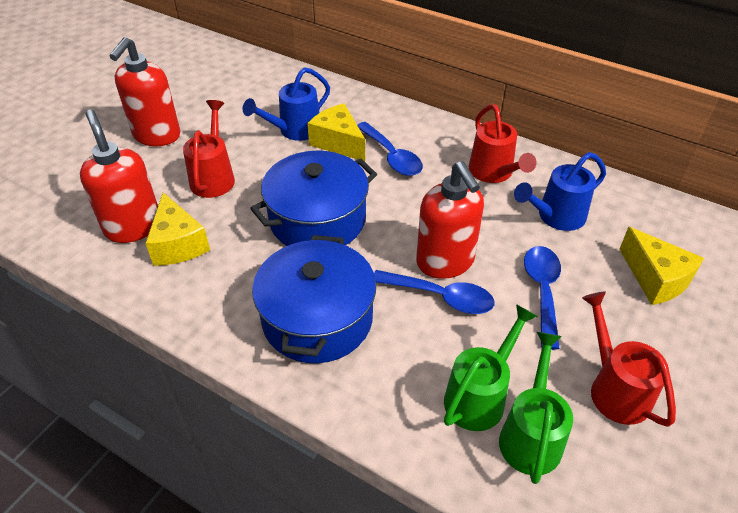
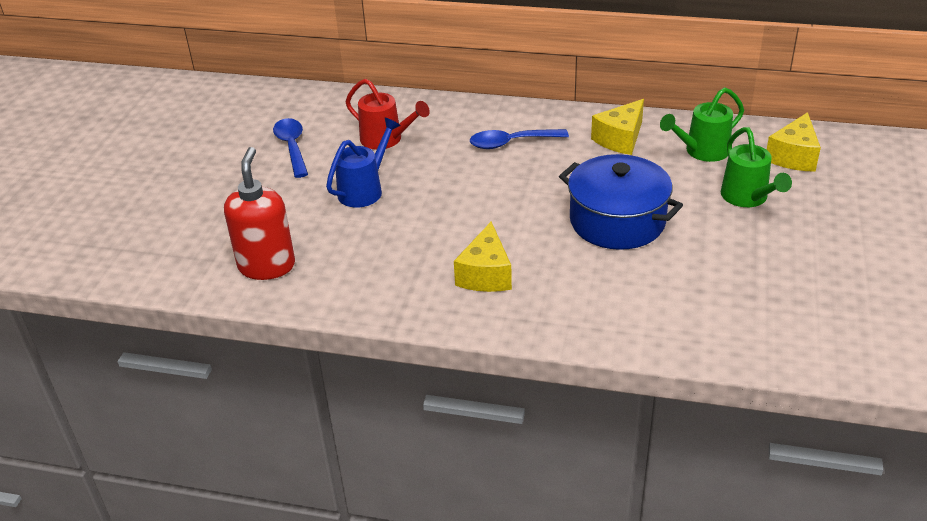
blue pot: [250,151,377,246] [252,235,376,363] = 2 -> [559,154,683,250] = 1
blue spoon: [357,122,423,176] [374,270,495,314] [524,246,561,350] = 3 -> [273,118,308,178] [470,129,569,149] = 2
blue watering can: [243,67,330,141] [514,152,606,231] = 2 -> [326,118,401,208] = 1
red soap dispenser: [80,110,158,243] [109,37,180,146] [416,161,484,279] = 3 -> [224,147,295,280] = 1
red watering can: [183,100,235,198] [469,104,536,183] [582,292,676,427] = 3 -> [345,79,430,150] = 1

